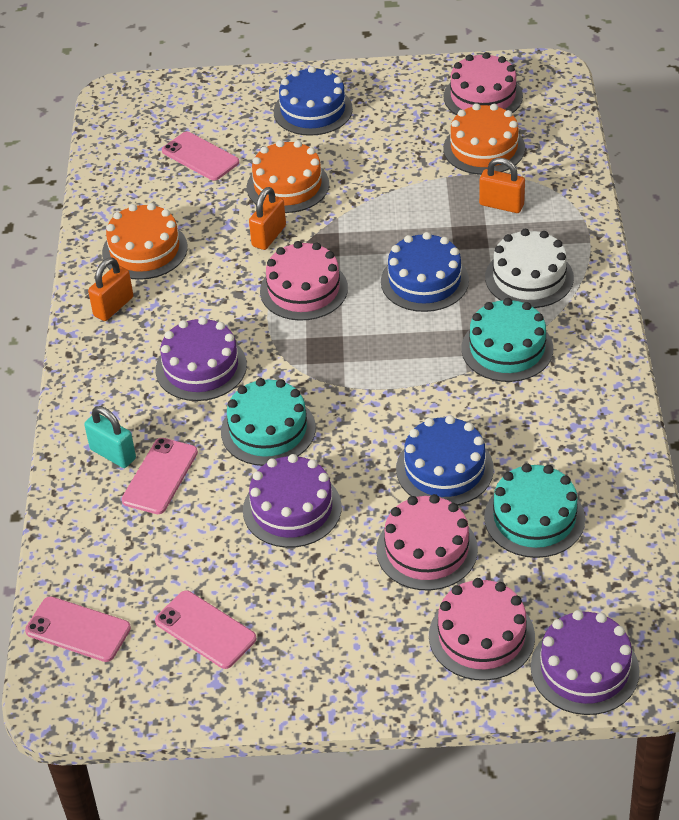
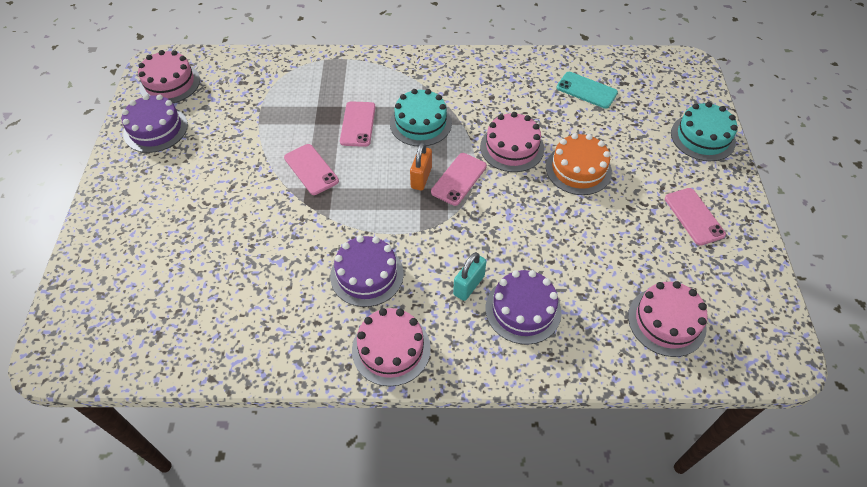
blue cake: [274,66,353,136] [381,232,469,312] [396,415,494,505] = 3 -> none = 0
orange cake: [102,203,188,280] [247,140,329,213] [443,103,525,175] = 3 -> [546,133,612,195] = 1
orange padlock: [88,258,133,321] [249,187,286,250] [479,158,525,213] = 3 -> [410,142,432,190] = 1
turquoise cake: [221,378,316,466] [461,298,553,382] [484,463,585,558] = 3 -> [390,89,452,146] [671,102,738,161] = 2
turquoise phone: none = 0 -> [556,72,618,109] = 1
white cake: [485,229,574,308] = 1 -> none = 0

